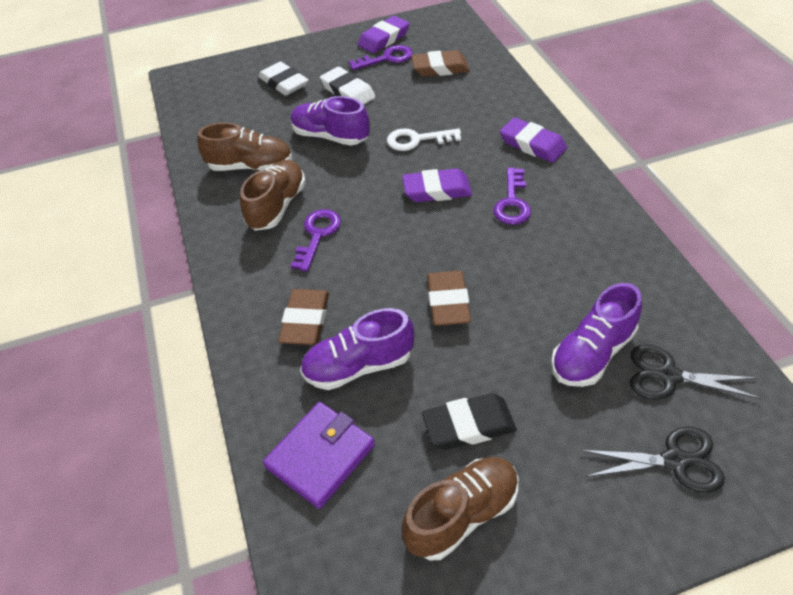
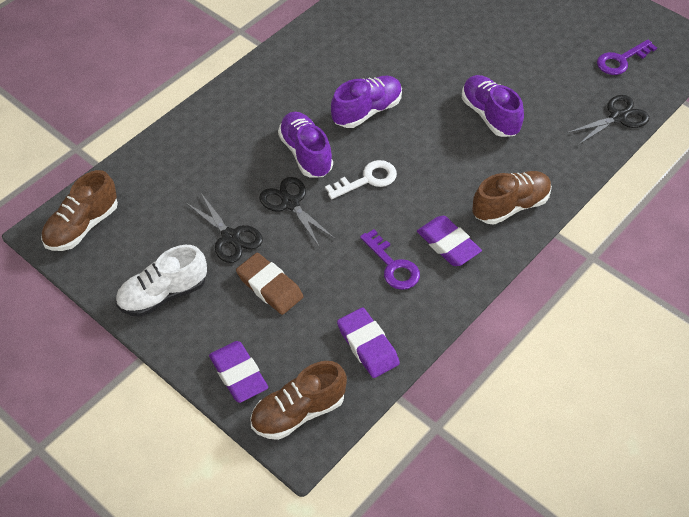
black eraser: [422,393,517,450] = 1 -> none = 0
black scissors: [581,427,725,493] [630,344,761,400] = 2 -> [185,193,263,263] [259,177,335,246] [567,95,649,145] = 3
brown eraser: [278,289,329,345] [411,50,470,77] [427,271,471,326] = 3 -> [236,253,304,315] = 1
purple key: [291,209,341,272] [349,45,413,70] [493,167,531,225] = 3 -> [360,229,420,290] [597,39,657,75] = 2
purple wallet: [263,402,375,509] = 1 -> none = 0
white eraser: [258,62,309,96] [320,67,375,105] = 2 -> none = 0
white shoe: none = 0 -> [116,245,207,317] = 1

